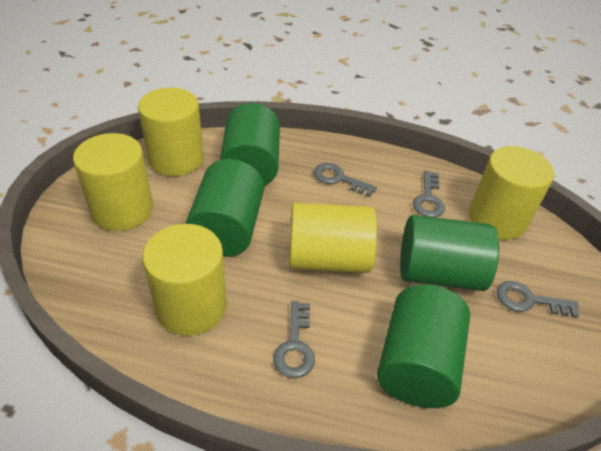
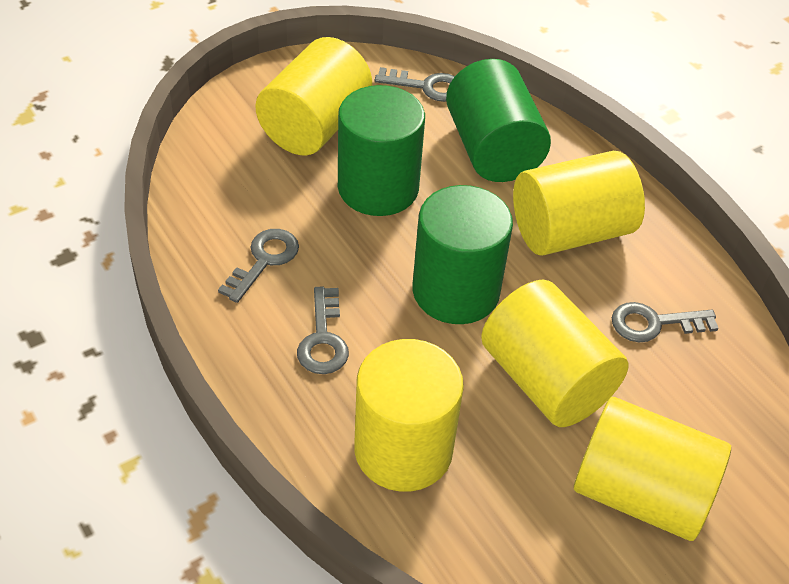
green cylinder: [186,159,264,257] [220,103,280,186] [377,285,470,408] [400,215,499,291] = 4 -> [338,85,425,216] [413,185,513,324] [446,59,551,182] = 3

